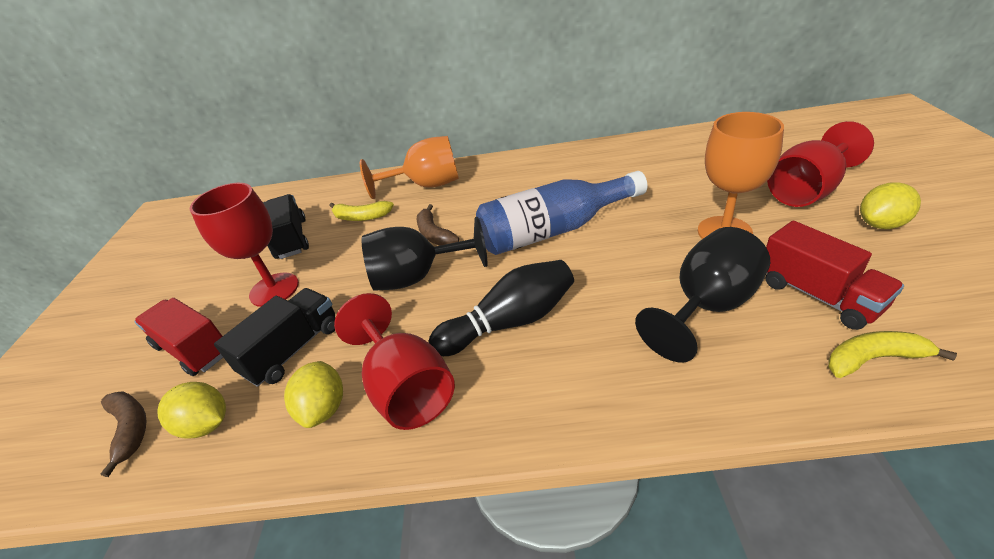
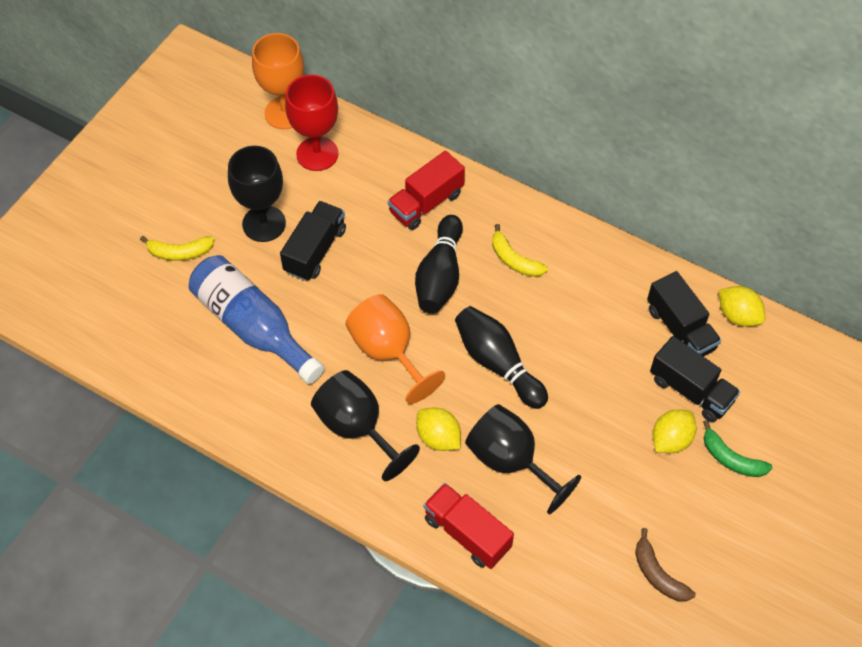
black bowling pin: [429,260,574,356] = 1 -> [415,215,463,314] [455,306,548,409] = 2
black goblet: [362,217,488,291] [635,227,770,363] = 2 -> [228,146,286,242] [311,370,420,481] [465,404,581,514] = 3
black truck: [214,288,336,387] [263,194,309,259] = 2 -> [280,201,346,281] [647,271,722,357] [650,336,740,422] = 3
brown banana: [100,391,146,477] [417,204,459,246] = 2 -> [635,528,695,601] = 1
green banana: none = 0 -> [703,420,772,477] = 1
red goblet: [189,183,299,307] [334,293,455,430] [767,121,874,207] = 3 -> [285,75,338,171] = 1

